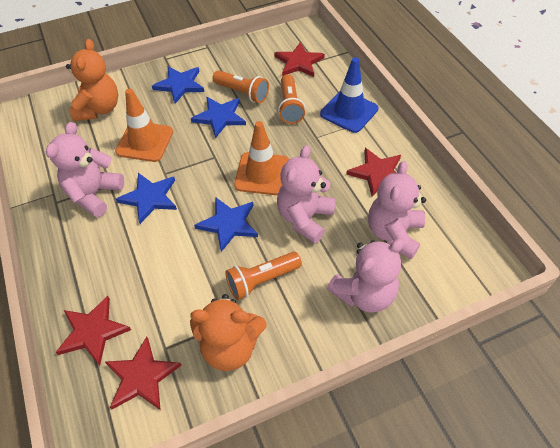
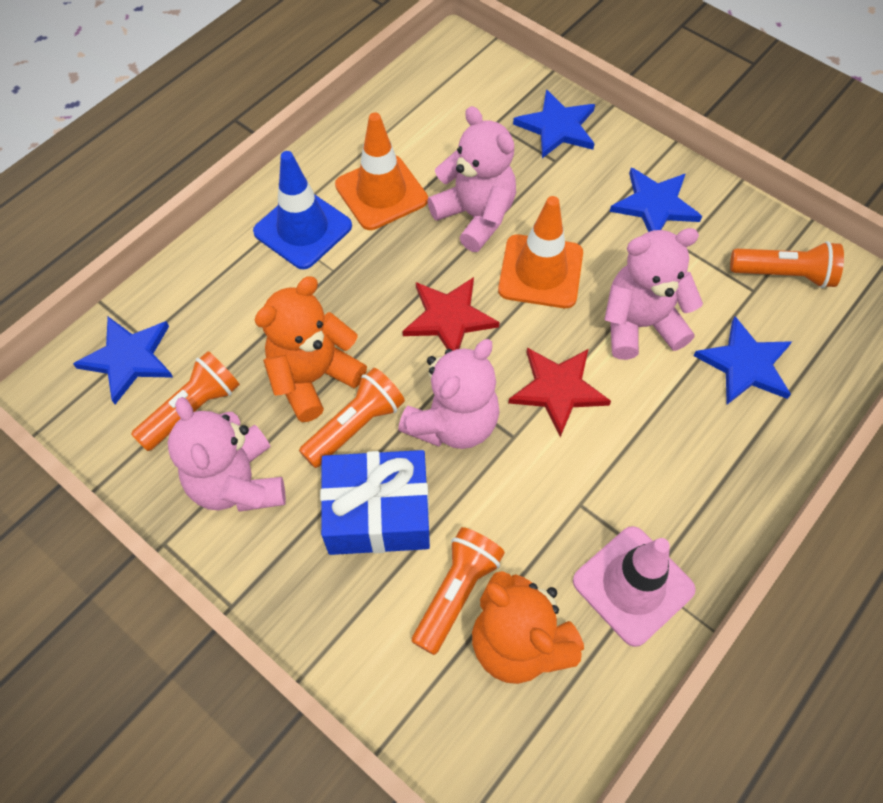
blue gift: none = 0 -> [320,450,430,555] = 1
orange flashlight: [213,70,269,103] [225,252,302,300] [278,74,305,124] = 3 -> [131,351,240,451] [299,368,405,468] [412,527,505,655] [730,241,844,288] = 4
pink traffic cone: none = 0 -> [573,526,696,647] = 1
red star: [55,296,131,366] [105,337,182,410] [274,42,325,77] [346,148,401,197] = 4 -> [402,277,500,351] [508,348,611,437] = 2

